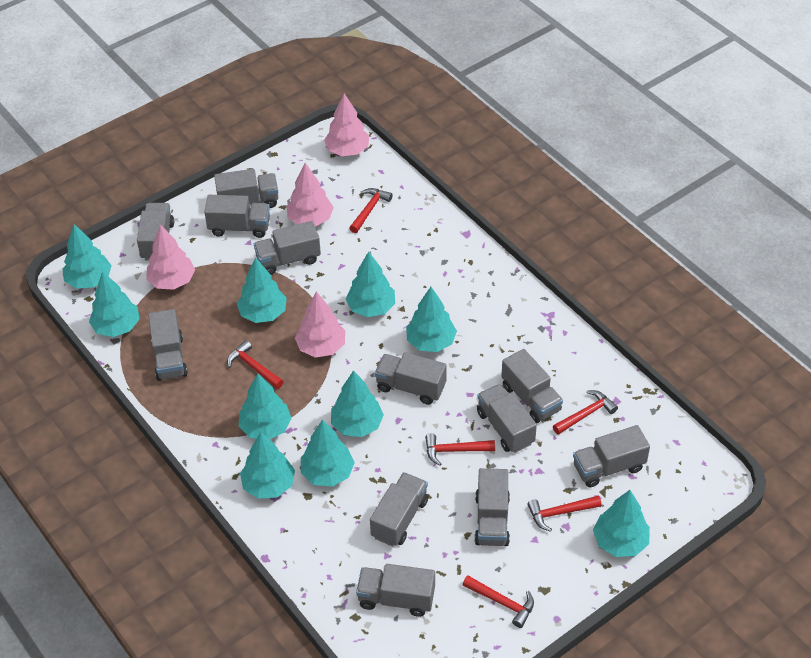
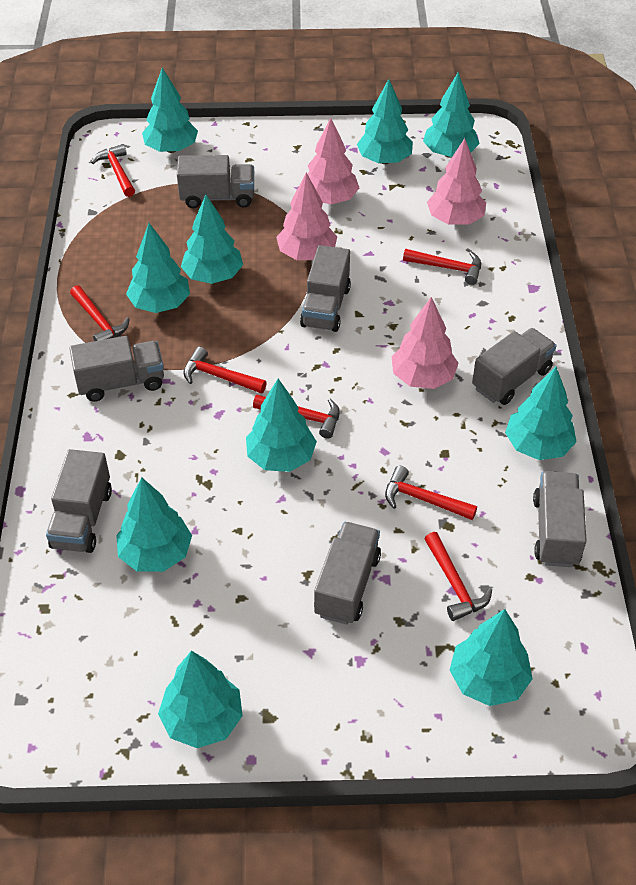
grey truck: [137,203,174,261] [149,309,188,381] [204,195,270,238] [214,169,278,208] [254,221,321,274] [356,564,435,617] [370,472,428,547] [375,352,447,405] [475,468,510,546] [477,384,537,453] [501,349,563,423] [573,425,650,487] = 12 -> [46,449,112,553] [69,336,164,402] [177,155,254,208] [300,245,351,332] [314,522,381,625] [472,328,557,405] [533,471,587,567] = 7
red hammer: [227,340,284,389] [349,188,393,233] [425,433,495,465] [462,575,534,628] [527,495,602,532] [553,390,618,435] = 6 -> [70,285,129,341] [91,144,135,197] [183,347,267,394] [253,395,340,439] [385,466,477,520] [403,249,481,285] [425,532,492,621] = 7

